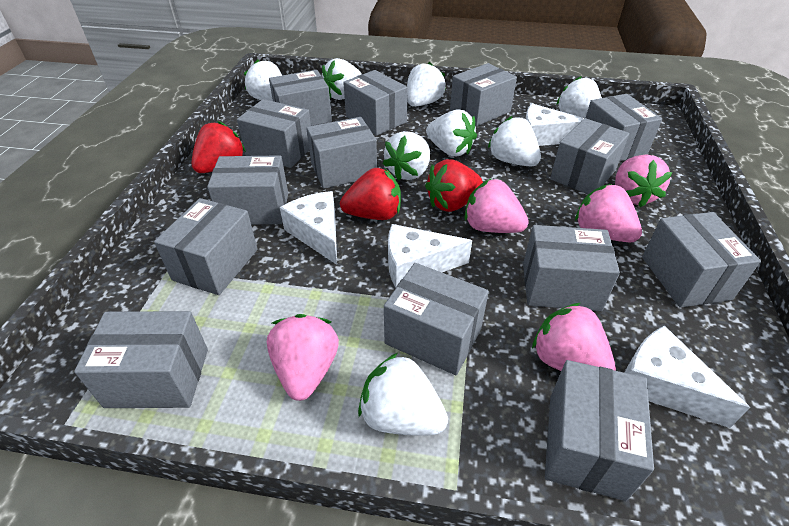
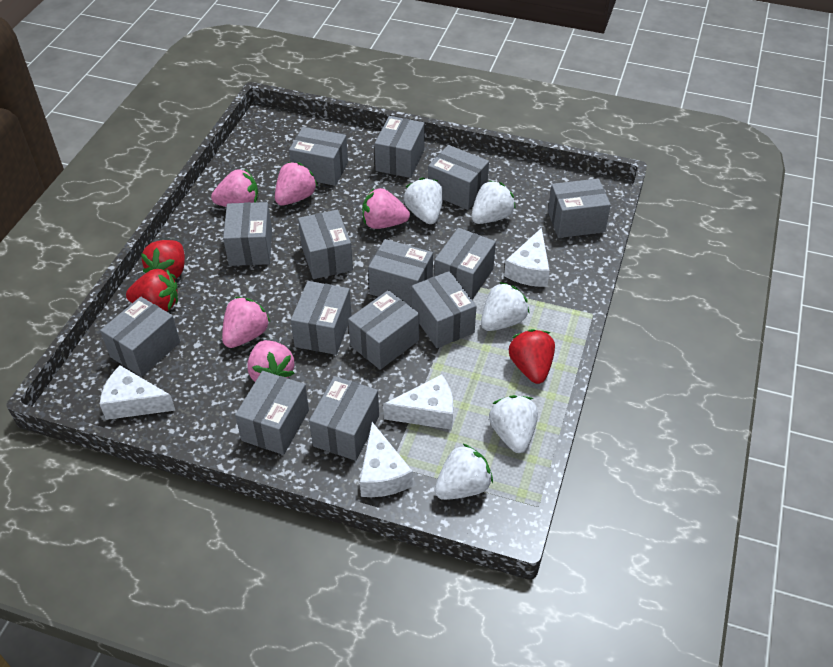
white strawberry: [244,59,282,101] [322,58,362,100] [358,353,448,436] [383,131,430,181] [407,62,446,107] [426,109,477,156] [488,116,541,166] [556,76,602,118] = 8 -> [404,178,444,224] [435,444,493,500] [472,180,516,224] [481,282,529,331] [489,395,538,453] = 5

